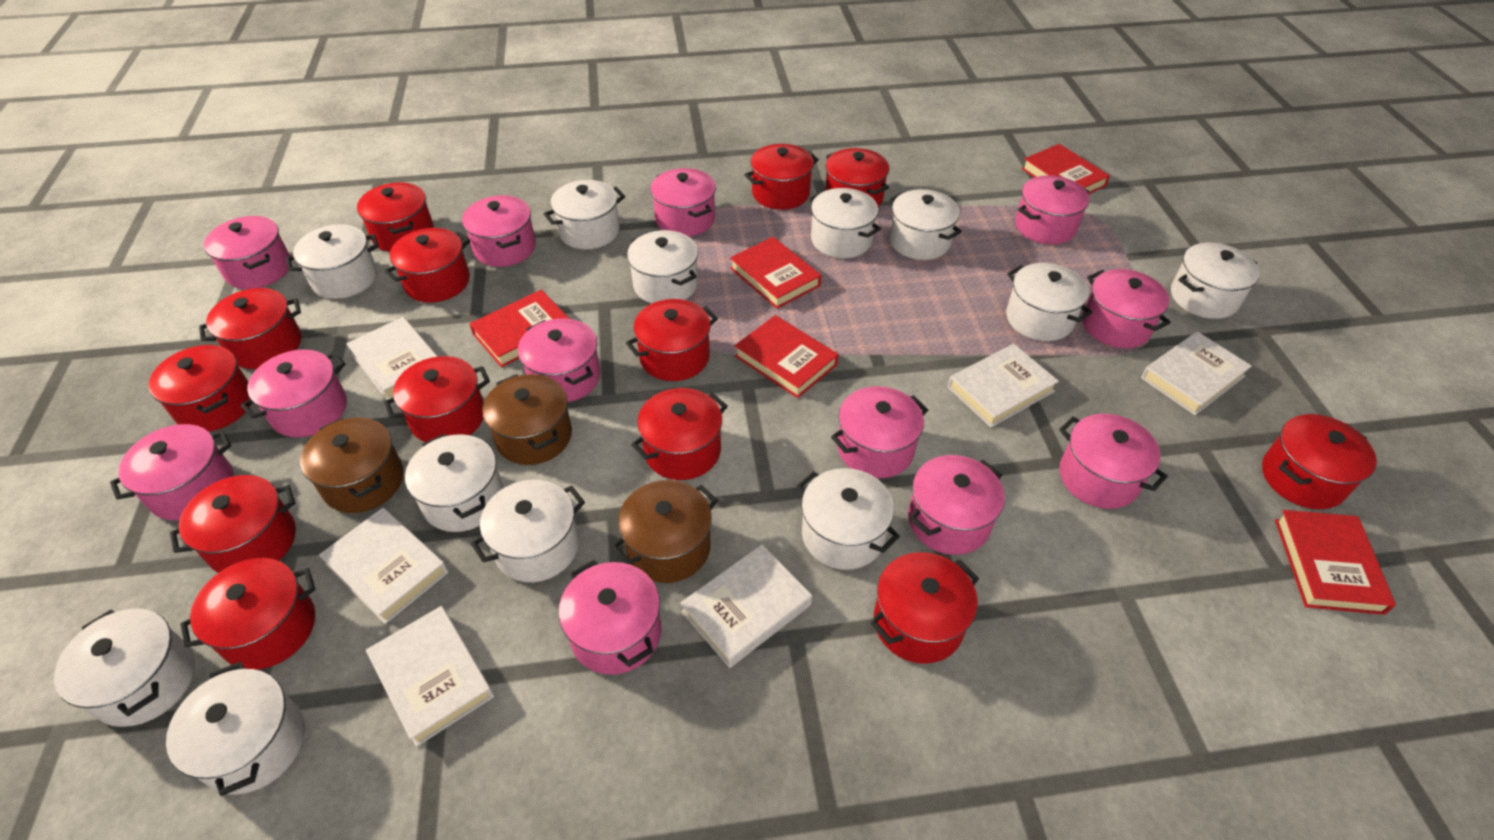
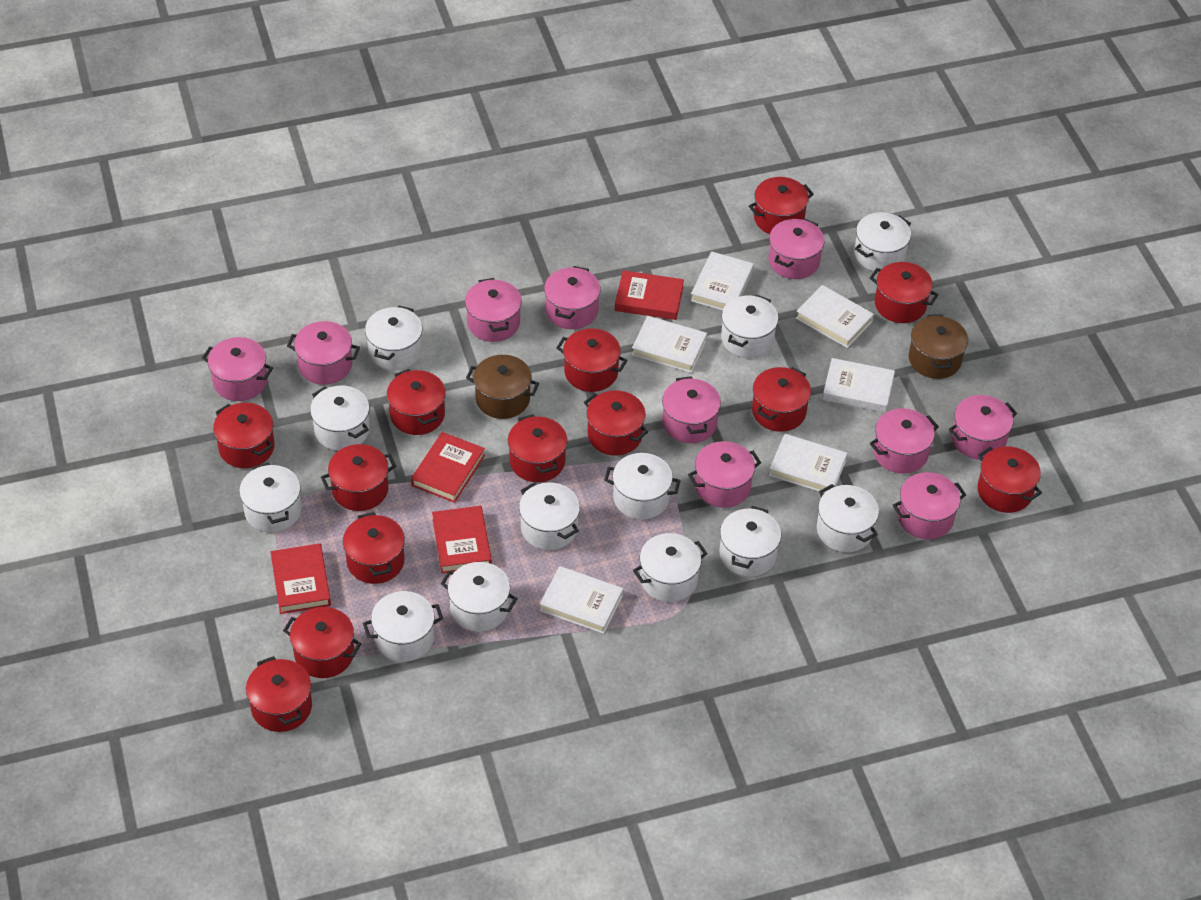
brown pot: [300,417,404,513] [482,374,572,465] [611,480,718,583] = 3 -> [466,355,539,419] [909,315,968,379] = 2
pink pot: [110,424,234,520] [204,216,290,289] [241,349,347,437] [462,196,536,267] [518,318,600,402] [559,560,661,675] [651,168,716,236] [831,386,928,478] [908,455,1005,555] [1015,175,1090,245] [1059,414,1168,509] [1083,269,1171,348] = 12 -> [202,337,273,401] [287,321,360,385] [465,278,522,342] [544,266,601,329] [662,376,721,443] [688,441,761,508] [768,219,824,279] [870,408,939,474] [893,472,966,539] [949,395,1017,460] = 10
red book: [469,290,570,367] [730,237,821,309] [735,315,839,398] [1022,144,1110,194] [1275,510,1396,615] = 5 -> [270,543,331,614] [411,432,485,503] [432,506,492,574] [615,270,684,320] = 4

